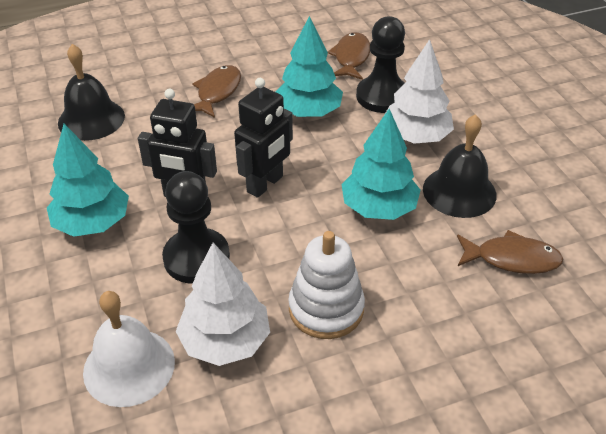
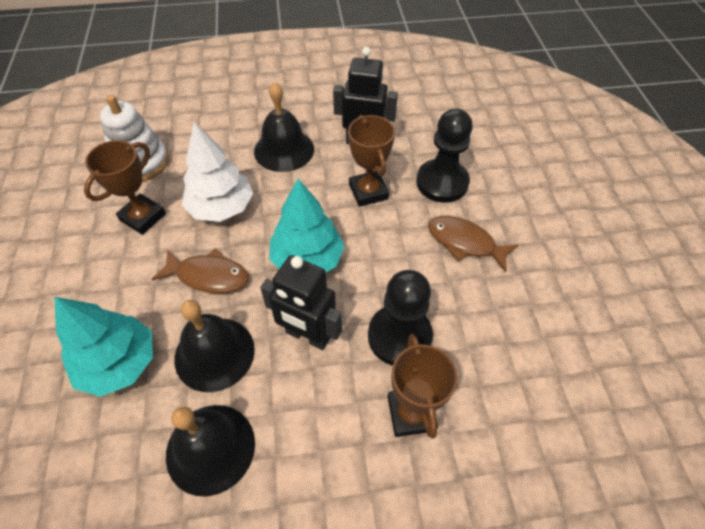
black bell: [58,44,125,141] [423,114,497,218] = 2 -> [166,405,255,497] [174,300,255,392] [254,82,314,172] = 3
brown fish: [192,65,241,118] [328,32,370,80] [457,230,563,274] = 3 -> [152,248,249,294] [428,216,518,272] = 2
brown trophy: none = 0 -> [84,140,166,235] [348,115,395,207] [388,334,458,439] = 3
turquoise tree: [47,124,129,237] [276,16,343,117] [341,109,421,220] = 3 -> [55,297,153,397] [269,179,345,272] = 2
white bell: [83,291,175,407] = 1 -> none = 0
white tree: [175,243,270,366] [385,39,454,144] = 2 -> [182,122,253,222] = 1

